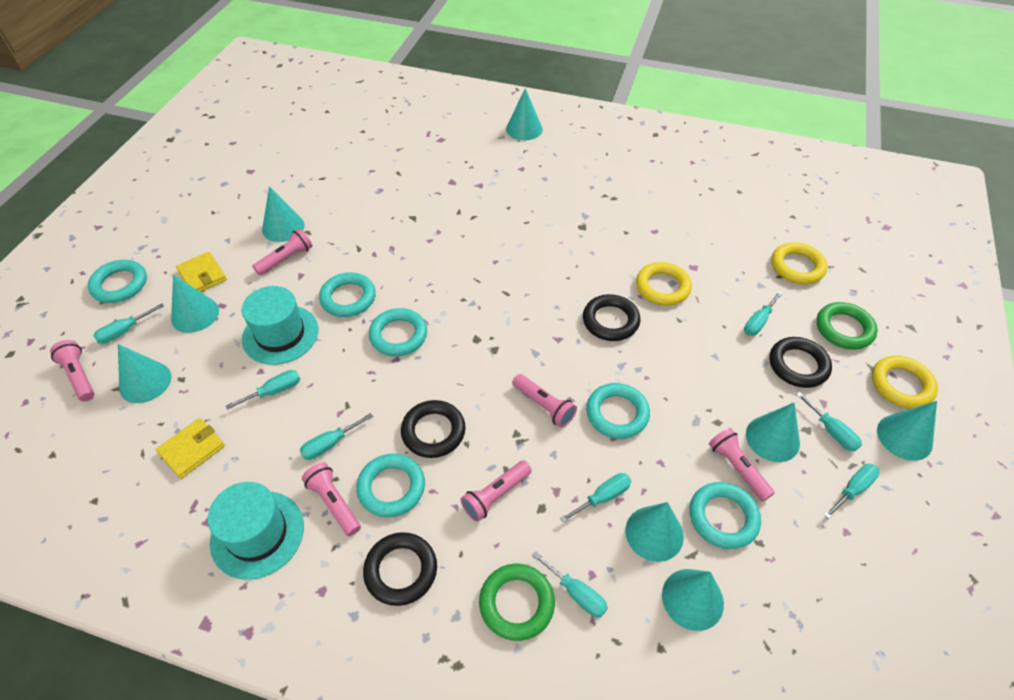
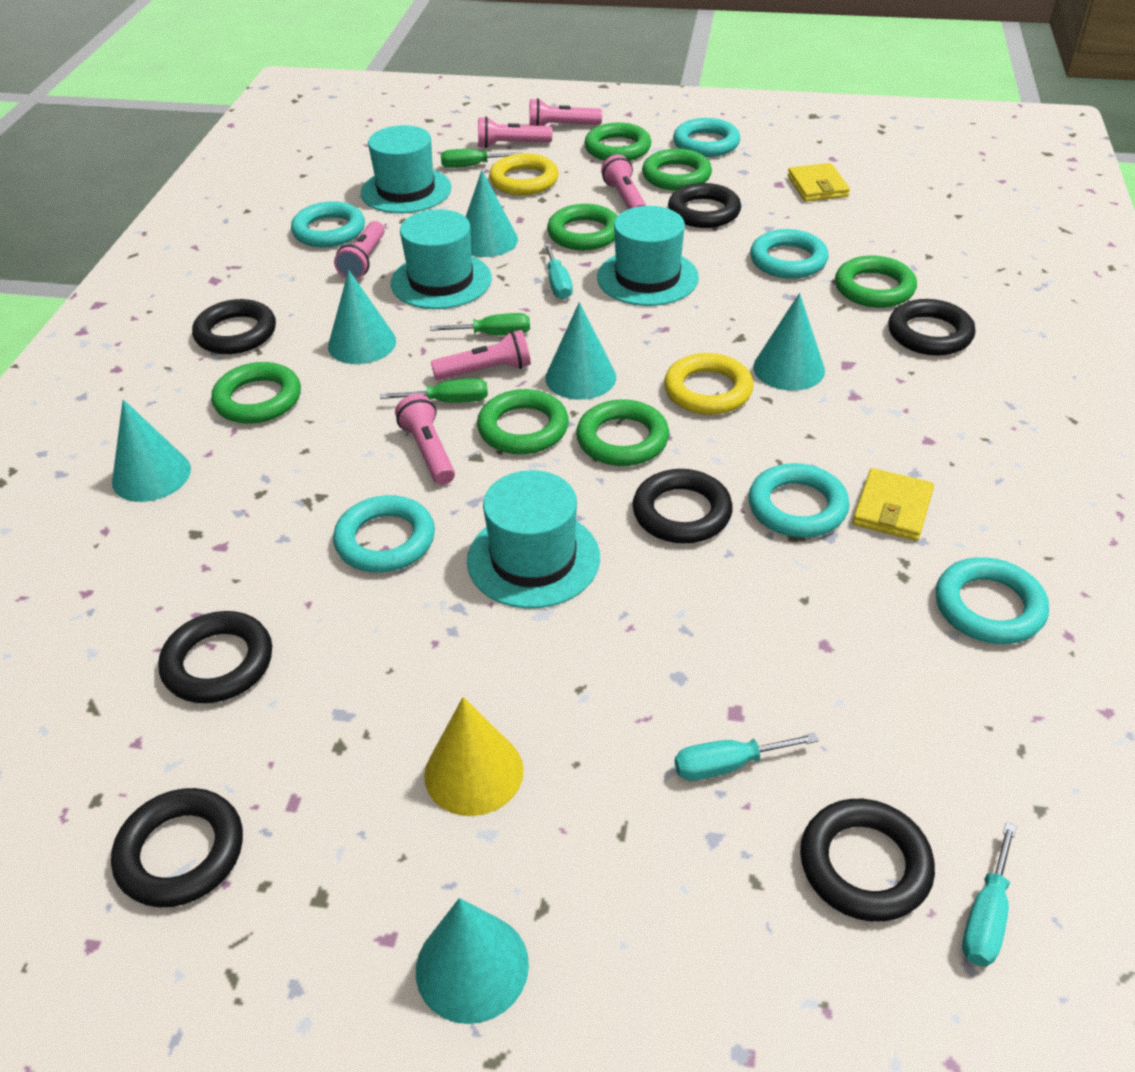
black ring: [363,532,437,606] [401,400,466,458] [583,294,640,341] [769,337,832,388] = 4 -> [111,788,243,907] [158,611,272,703] [192,299,276,354] [632,469,733,543] [668,183,741,228] [800,799,935,922] [888,299,975,356] = 7
green ring: [479,563,555,641] [817,302,878,350] = 2 -> [211,362,301,424] [477,389,569,454] [547,204,618,250] [576,399,669,466] [584,122,651,161] [642,149,712,191] [835,256,917,308] = 7
green screwdriver: none = 0 -> [380,379,488,403] [430,313,530,335] [441,149,522,168] = 3
turquoise cone: [118,344,171,403] [171,275,219,333] [262,186,305,242] [506,88,543,140] [625,502,684,562] [662,569,724,631] [746,403,800,462] [877,401,937,461] = 8 -> [112,399,191,502] [328,270,396,364] [416,898,529,1024] [466,170,518,257] [545,302,616,400] [753,293,825,391] = 6
turquoise hat: [208,482,304,580] [242,286,318,365] = 2 -> [361,125,452,213] [390,209,492,309] [467,470,600,609] [597,206,699,306] = 4
turquoise screwdriver: [93,303,164,344] [226,370,300,410] [300,413,373,460] [532,551,608,618] [560,473,631,523] [744,291,783,336] [796,392,862,452] [824,464,880,519] = 8 -> [544,243,573,299] [675,733,819,781] [962,822,1017,967] = 3
yellow cone: none = 0 -> [424,697,524,816] = 1
yellow ring: [636,262,692,306] [771,243,828,284] [872,356,938,409] = 3 -> [489,153,559,195] [664,353,754,415] = 2

